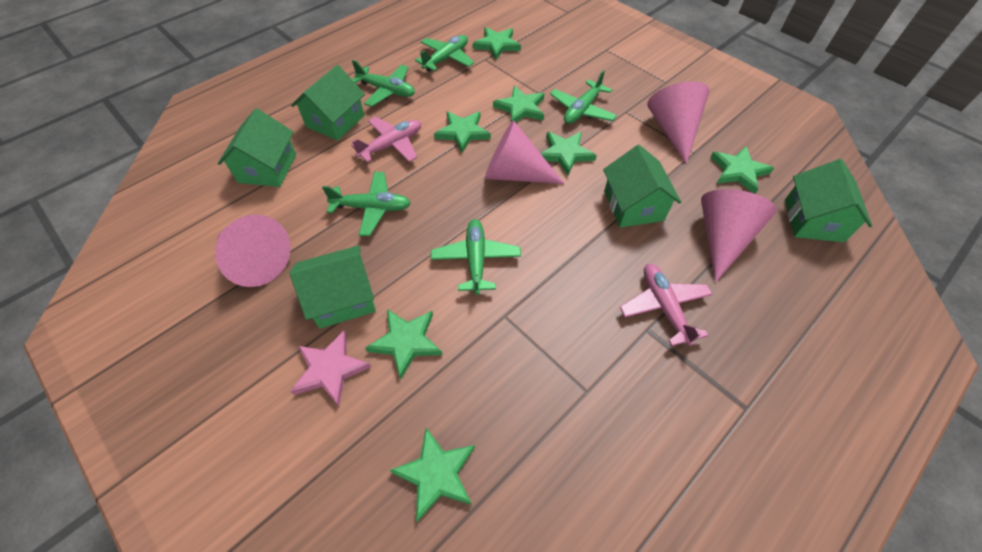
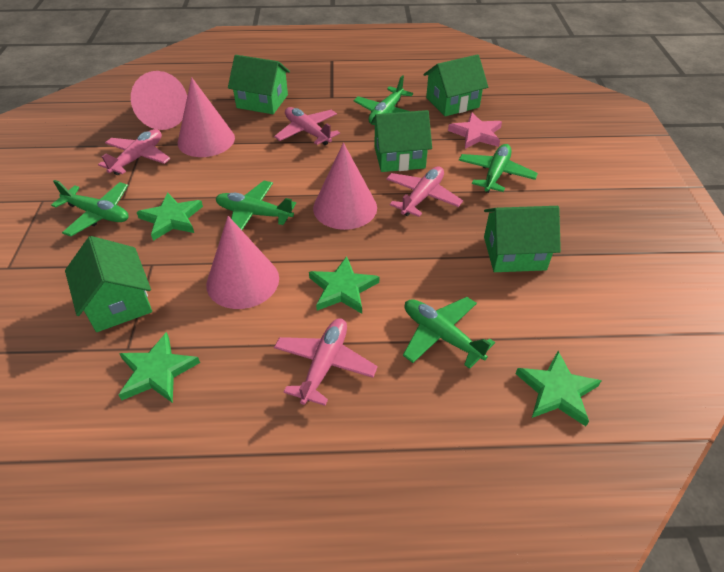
green star: [365,309,442,379] [389,428,475,522] [434,111,491,153] [473,27,521,60] [493,86,545,123] [540,132,597,175] [710,146,774,194] = 7 -> [119,332,200,403] [136,192,203,241] [309,256,379,314] [516,351,602,426] = 4
pink plane: [351,117,421,163] [620,264,712,346] = 2 -> [98,129,170,175] [274,107,340,145] [274,318,378,406] [386,166,463,217] = 4

